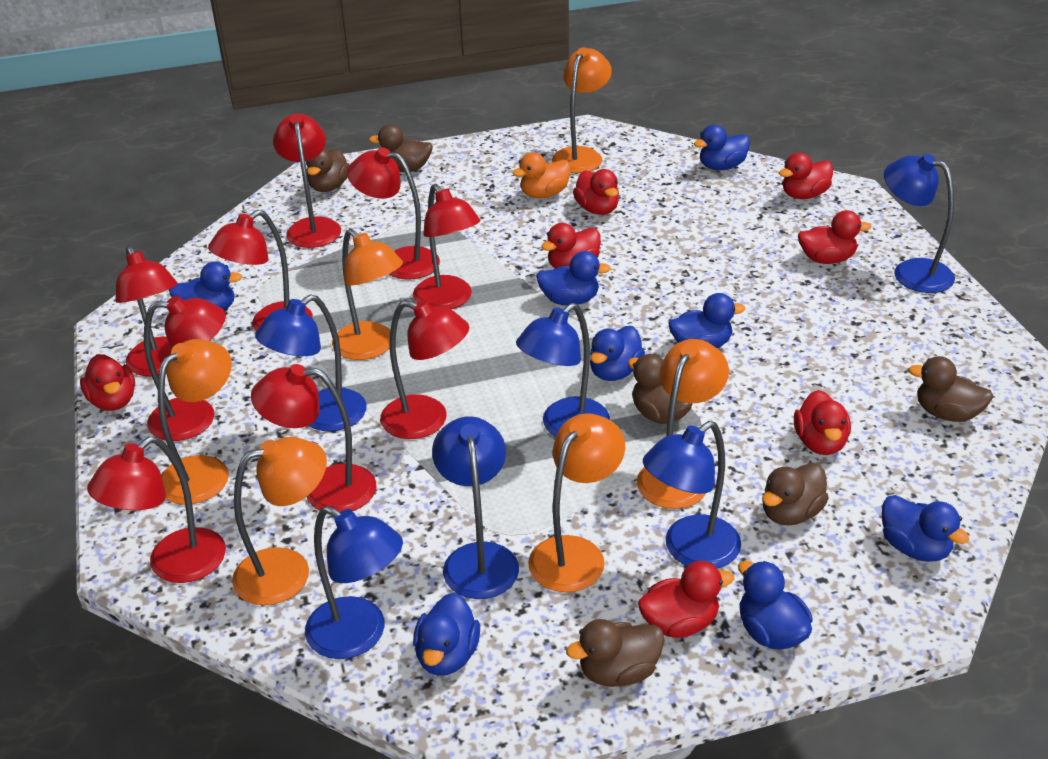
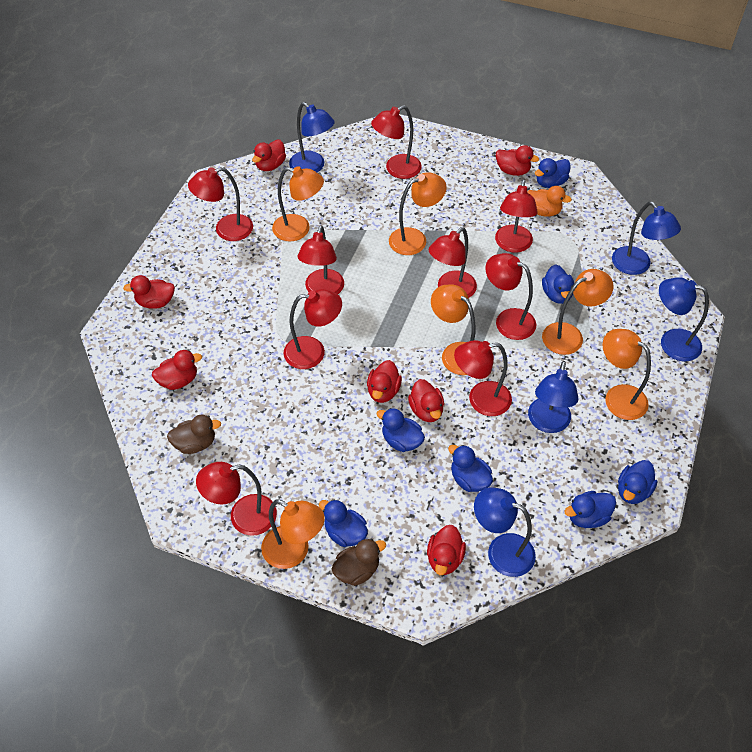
blue duck: [169,261,242,311] [413,593,480,676] [536,251,611,305] [590,326,645,381] [669,293,745,348] [694,125,750,170] [738,561,813,650] [882,495,969,562] = 8 -> [319,499,368,547] [376,408,425,452] [448,445,493,492] [535,158,571,188] [542,264,574,304] [565,491,616,528] [618,460,657,504] = 7
blue lamp: [255,294,367,431] [305,506,403,659] [432,416,519,599] [516,303,610,437] [643,421,741,568] [884,154,955,293] = 6 -> [289,102,335,172] [474,487,536,577] [528,361,579,433] [612,202,681,275] [659,277,709,361] = 5
brown duck: [306,148,349,192] [369,124,433,172] [566,619,664,687] [628,354,693,424] [762,463,829,525] [908,356,993,422] = 6 -> [167,415,221,454] [332,538,386,586] = 2

